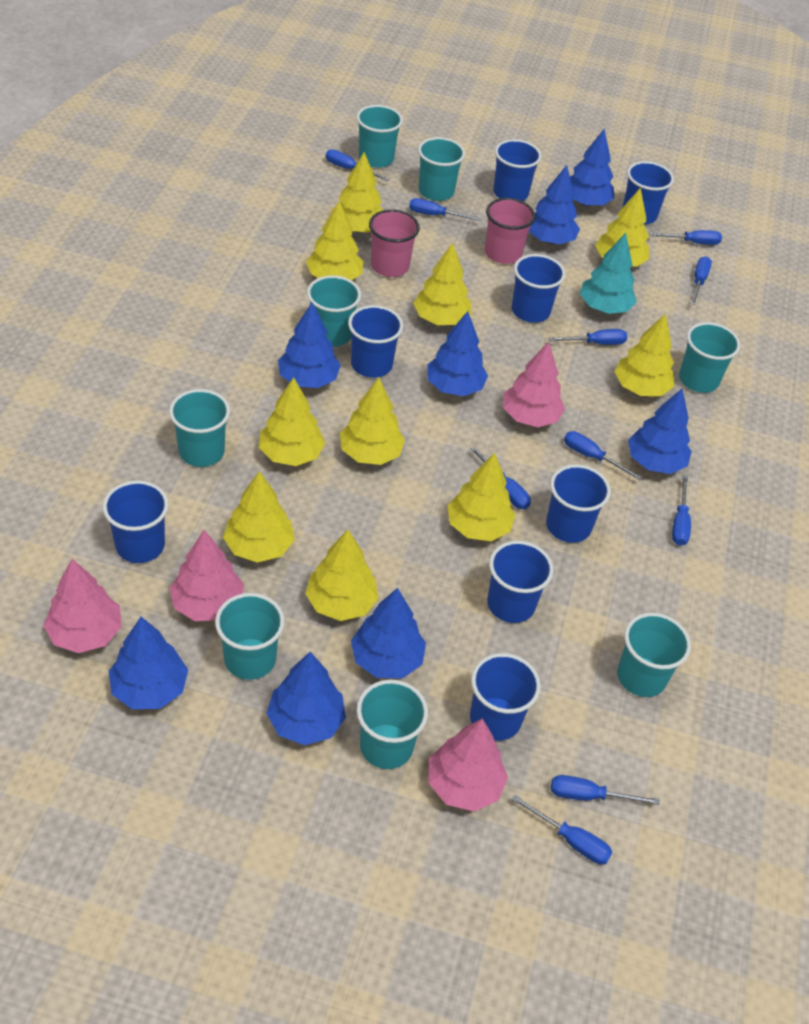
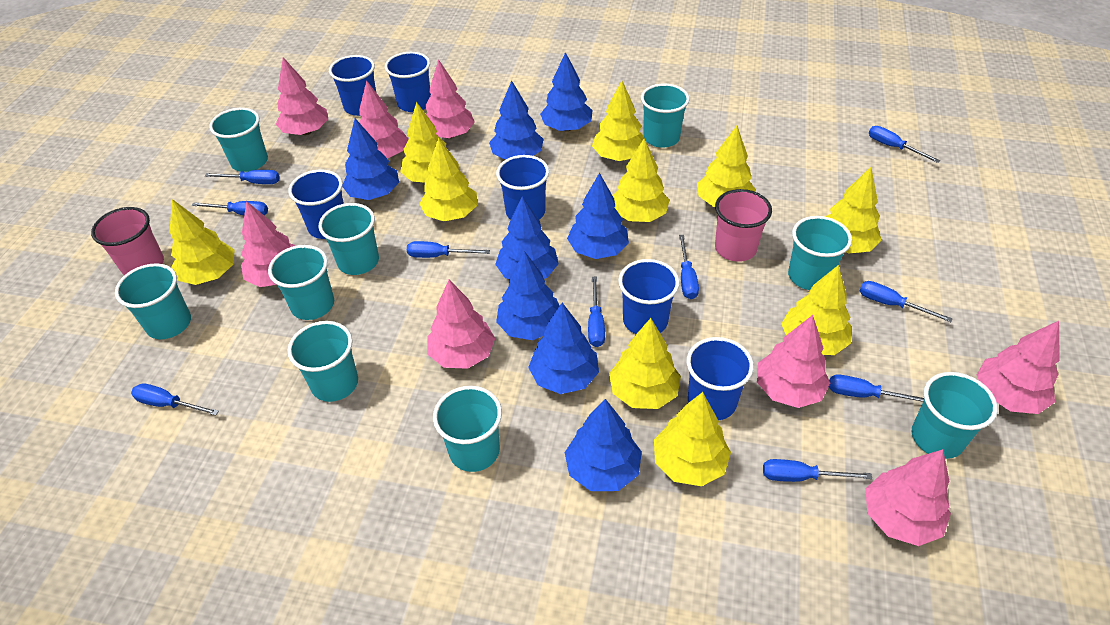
blue cup: [103,480,169,563] [348,305,403,378] [470,653,541,740] [487,541,554,623] [493,139,542,201] [512,254,565,323] [546,464,611,543] [622,161,674,224] = 8 -> [288,170,344,239] [329,55,376,116] [385,52,431,112] [496,155,549,220] [618,259,680,334] [686,337,754,420] = 6
pink tree: [43,559,122,653] [170,530,244,621] [428,719,508,811] [503,342,565,427] = 4 -> [241,201,295,287] [276,57,328,135] [359,80,409,159] [425,59,475,138] [428,280,495,369] [757,315,830,408] [866,449,951,546] [977,321,1060,414] = 8
turquoise cup: [169,389,230,467] [215,593,285,680] [307,275,361,347] [357,105,403,168] [357,679,428,769] [418,137,465,201] [617,613,691,697] [679,322,740,393] = 8 -> [115,263,191,339] [209,108,268,172] [268,245,334,320] [287,321,358,402] [319,203,379,275] [433,386,502,472] [641,84,690,148] [788,216,852,290] [911,372,998,459] = 9
turquoise tree: [580,233,637,314] = 1 -> none = 0

